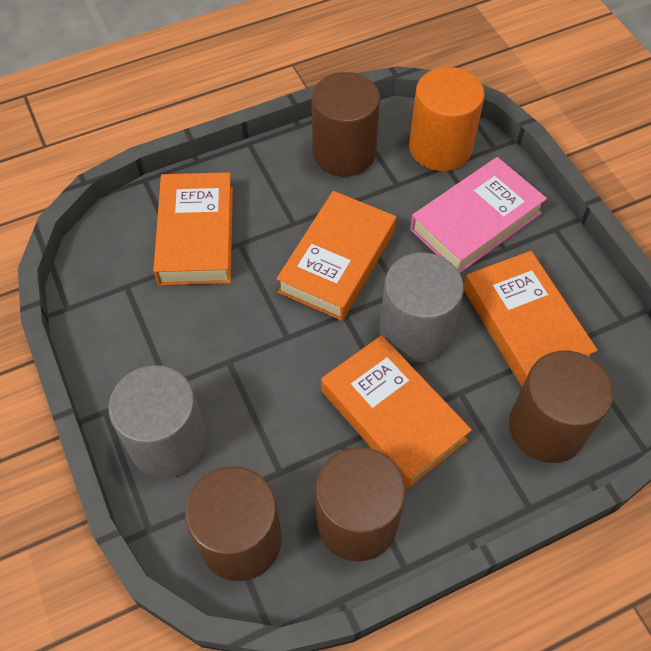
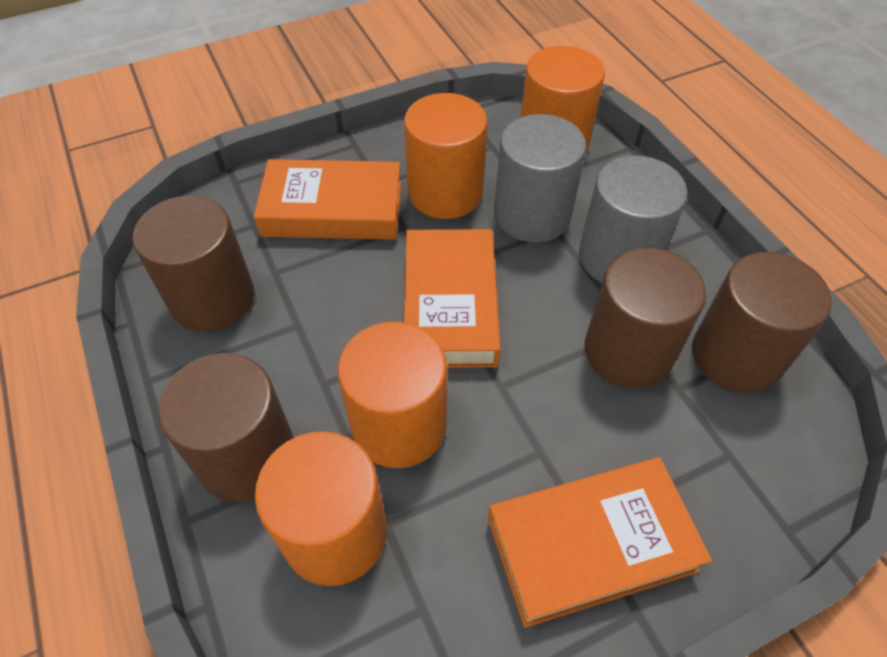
orange book: [153,172,233,285] [276,191,396,321] [321,335,472,488] [464,251,598,387] = 4 -> [254,159,402,240] [404,229,501,368] [488,457,712,628] = 3
orange cylinder: [409,67,484,171] = 1 -> [255,431,387,586] [338,321,447,468] [404,93,487,219] [521,46,605,154] = 4
pink book: [410,157,547,273] = 1 -> none = 0

